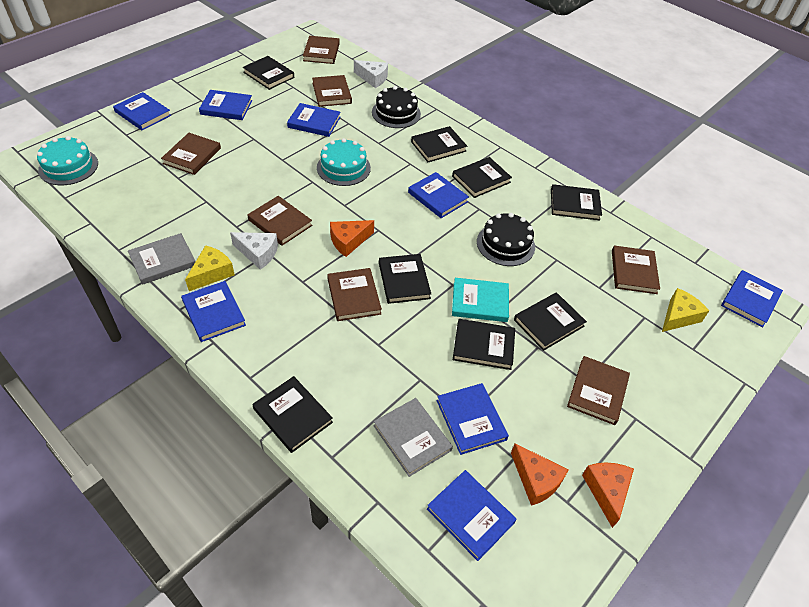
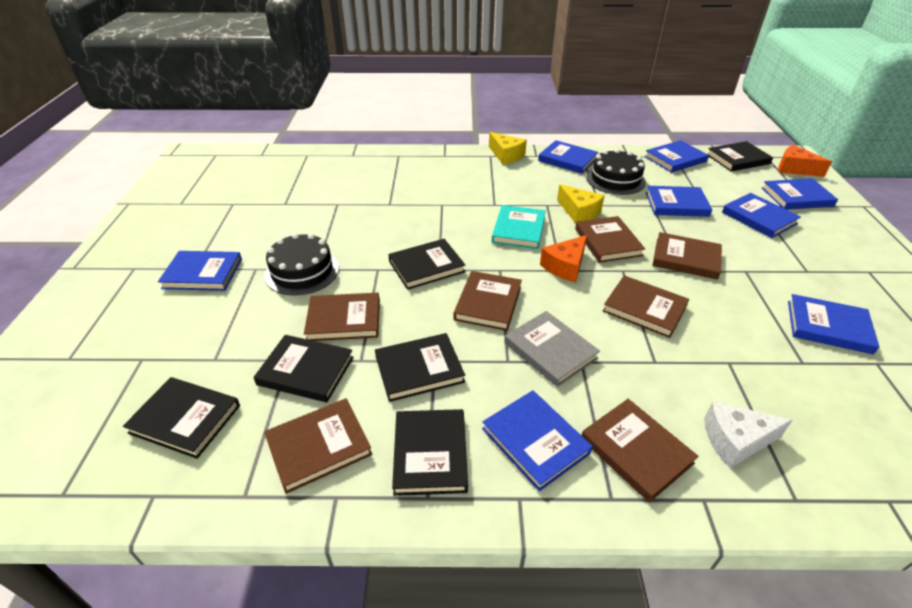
black book: [243,56,294,90] [252,376,333,453] [379,254,431,304] [411,126,467,162] [452,157,512,198] [453,319,515,370] [514,292,587,351] [551,184,602,220] = 8 -> [123,377,240,459] [253,335,354,402] [375,333,465,402] [388,239,465,290] [392,409,468,496] [708,141,773,172] = 6
grey book: [128,233,195,285] [373,398,453,477] = 2 -> [505,311,600,387] = 1
orange cheese: [330,220,374,257] [511,443,568,506] [582,462,634,528] = 3 -> [540,235,587,282] [778,145,832,177] = 2
turquoise cake: [37,136,98,185] [317,138,371,186] = 2 -> none = 0
white cheese: [230,232,278,270] [354,60,388,88] = 2 -> [704,401,793,468] = 1

